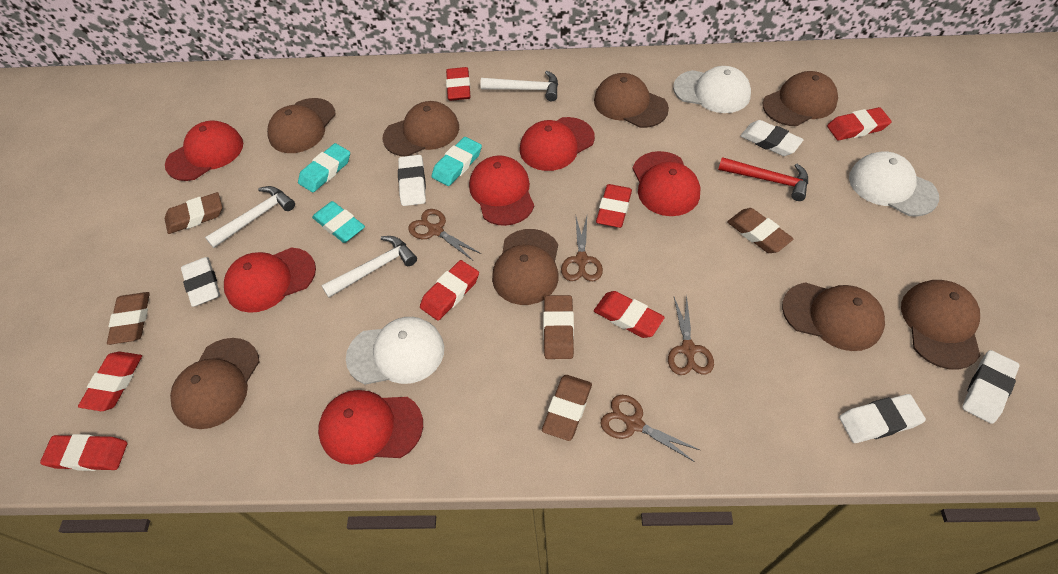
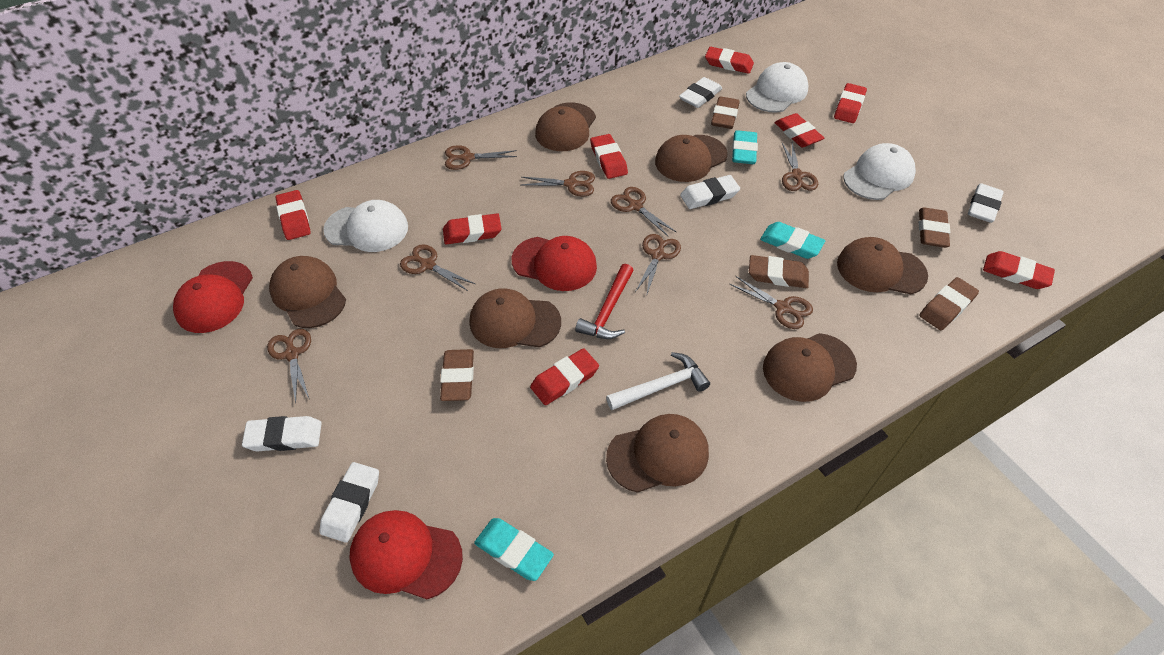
brown cap: [170,338,260,429] [267,98,336,153] [383,101,459,156] [492,229,559,305] [594,73,669,128] [763,71,838,126] [782,282,885,351] [901,280,981,369] = 8 -> [269,256,346,328] [469,289,561,348] [535,102,596,151] [606,414,709,493] [655,135,728,182] [763,333,857,402] [837,237,928,294] = 7
brown scissors: [408,209,481,261] [561,217,603,281] [601,395,700,462] [668,295,714,375] = 4 -> [267,329,311,403] [400,244,475,291] [445,145,517,170] [522,171,595,197] [611,187,676,236] [635,234,681,296] [729,276,813,329] [782,142,818,191] = 8
red cap: [165,120,243,181] [224,248,316,313] [318,390,423,465] [469,155,534,226] [520,117,595,171] [632,151,700,216] = 6 -> [173,261,253,333] [349,510,463,599] [512,236,597,291] = 3
red eraser: [40,434,127,471] [78,352,142,411] [420,260,479,321] [446,67,471,101] [594,291,665,338] [596,184,632,228] [827,107,892,141] = 7 -> [275,190,311,240] [443,213,502,244] [530,348,599,405] [590,134,628,179] [705,47,754,74] [774,113,824,147] [834,83,867,123] [983,251,1055,289] = 8
white hammer: [205,186,295,248] [321,236,417,298] [480,71,558,101] = 3 -> [606,352,710,410] = 1

